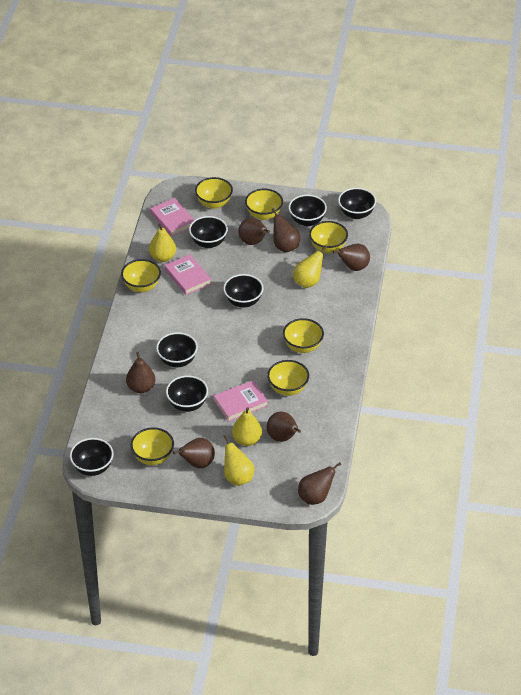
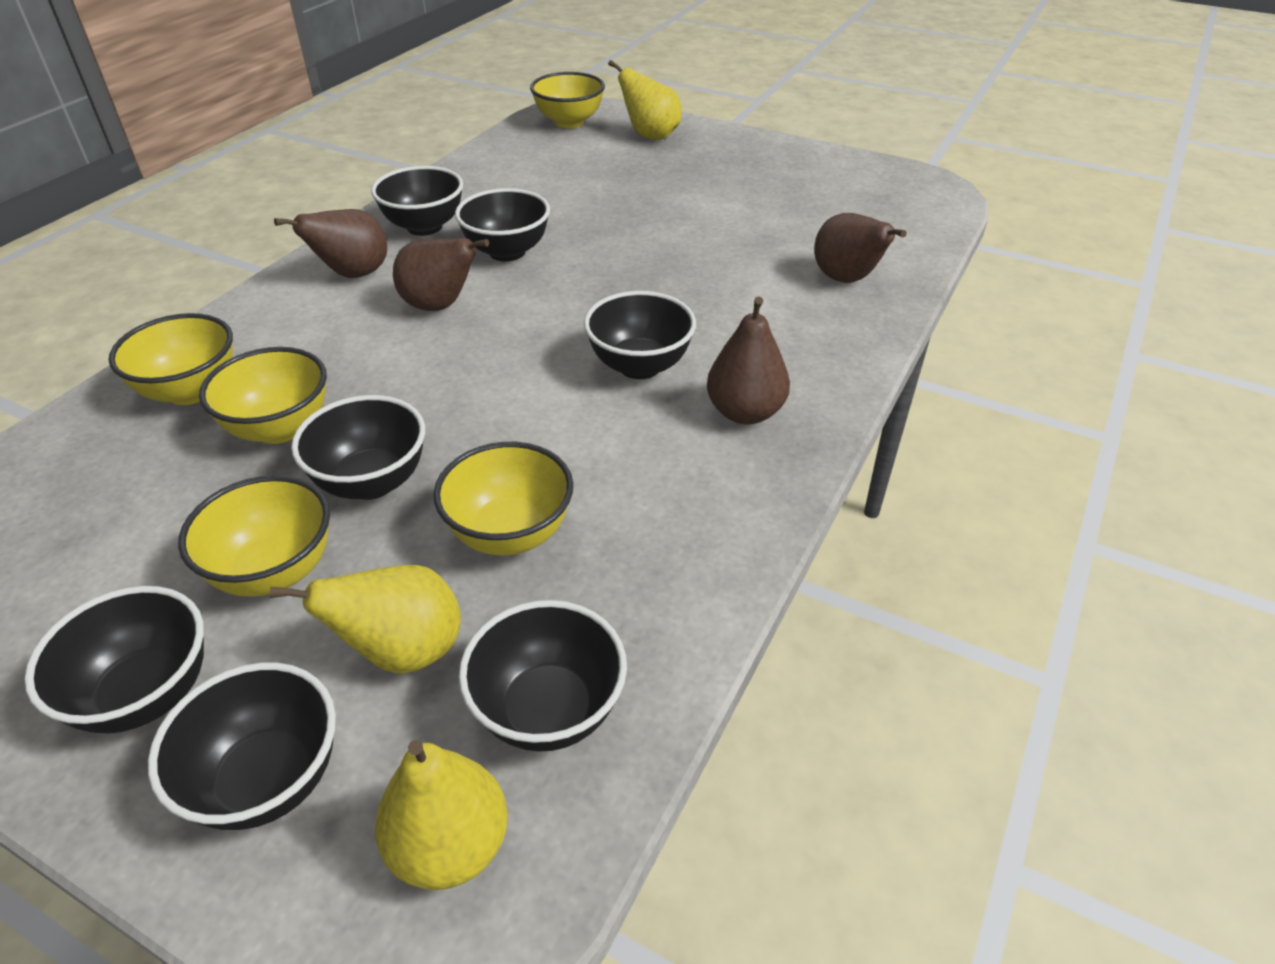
brown pear: [126,352,155,393] [173,438,215,468] [238,218,270,245] [267,412,301,442] [272,208,300,253] [298,462,341,505] [333,244,370,271] = 7 -> [274,209,387,278] [393,238,489,311] [707,297,790,424] [814,213,907,283] = 4
pink book: [150,198,194,236] [164,254,211,295] [214,380,268,422] = 3 -> none = 0
yellow bowl: [121,259,161,292] [131,427,174,465] [195,177,233,209] [245,189,283,220] [267,360,309,396] [283,318,324,353] [309,221,348,253] = 7 -> [109,313,233,405] [178,475,330,597] [199,347,327,444] [434,442,573,555] [530,72,605,128] = 5
yellow pear: [149,223,176,262] [224,435,254,486] [232,407,262,446] [293,245,327,288] = 4 -> [270,565,461,674] [375,740,508,890] [608,60,682,140] = 3

